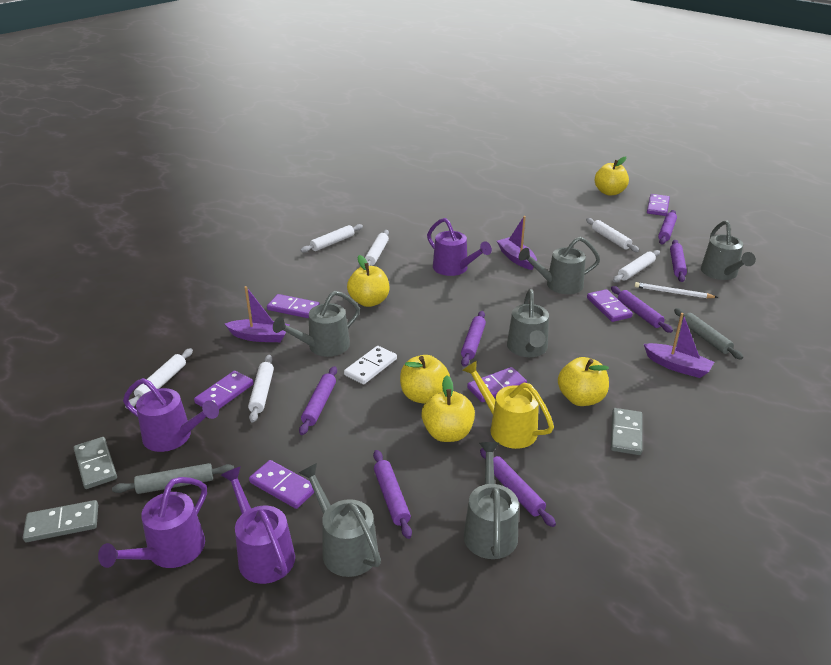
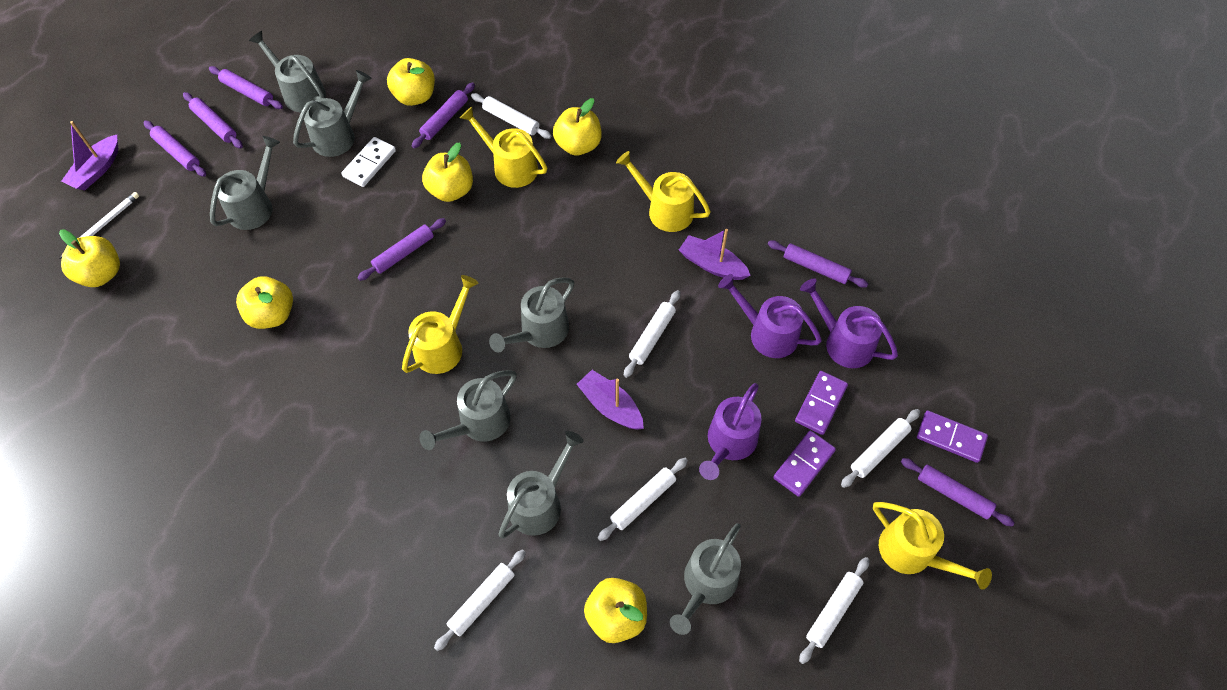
grey domino: [23,500,98,542] [74,437,117,489] [611,408,642,455] = 3 -> none = 0
grey rolling pin: [112,463,234,494] [674,308,743,360] = 2 -> none = 0
grey watering can: [273,291,360,357] [299,463,381,577] [463,442,519,559] [507,289,549,357] [519,237,600,294] [701,220,756,280] = 6 -> [210,136,280,230] [249,31,326,112] [293,70,372,157] [419,370,517,450] [489,278,574,352] [498,431,584,539] [670,523,741,635] = 7
purple domino: [194,371,254,409] [249,460,314,509] [267,294,320,318] [467,367,527,402] [587,289,633,322] [647,194,670,216] = 6 -> [773,431,836,497] [795,371,848,435] [917,410,988,463] = 3
purple watering can: [98,477,207,568] [123,378,219,452] [221,467,295,584] [427,218,492,276] = 4 -> [699,383,762,480] [718,274,822,358] [800,278,898,368] = 3
yellow apple: [347,255,389,307] [400,355,450,404] [421,376,475,442] [558,357,609,406] [595,157,629,196] = 5 -> [59,229,120,287] [236,276,293,329] [387,58,435,106] [422,143,473,202] [553,98,602,156] [584,578,647,643] = 6
yellow watering can: [462,360,554,449] = 1 -> [402,275,478,374] [460,107,547,188] [616,151,711,232] [873,502,992,590] = 4

